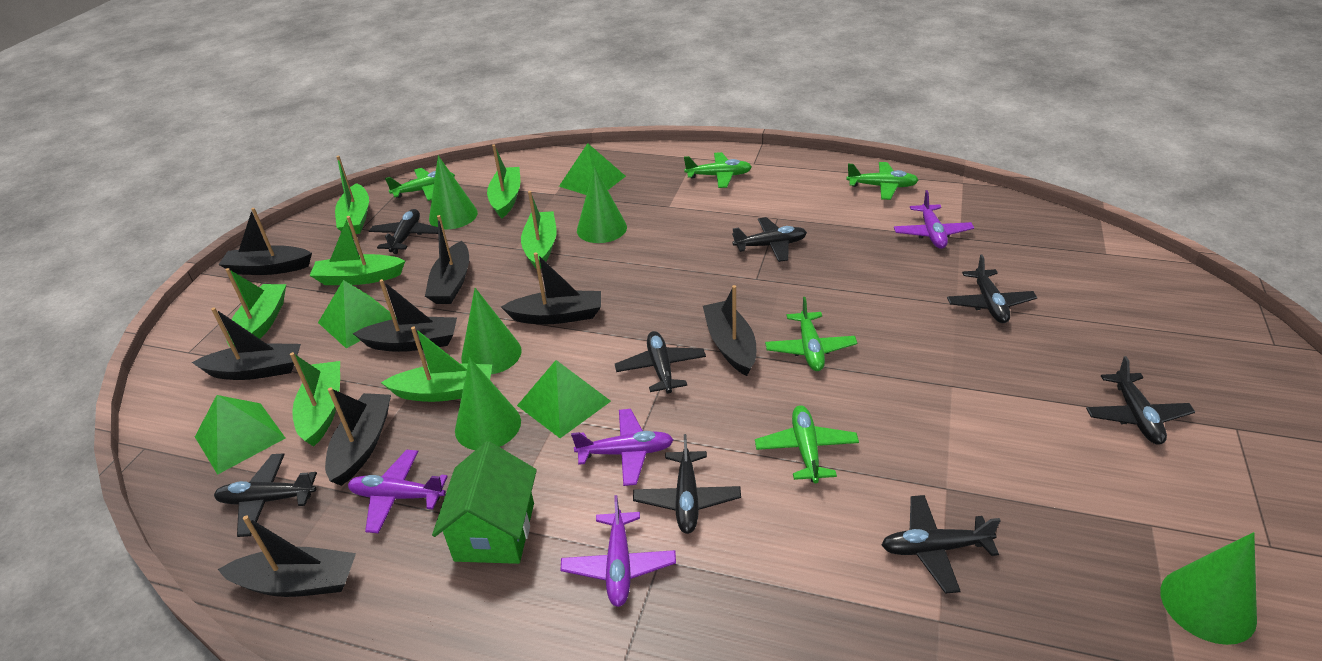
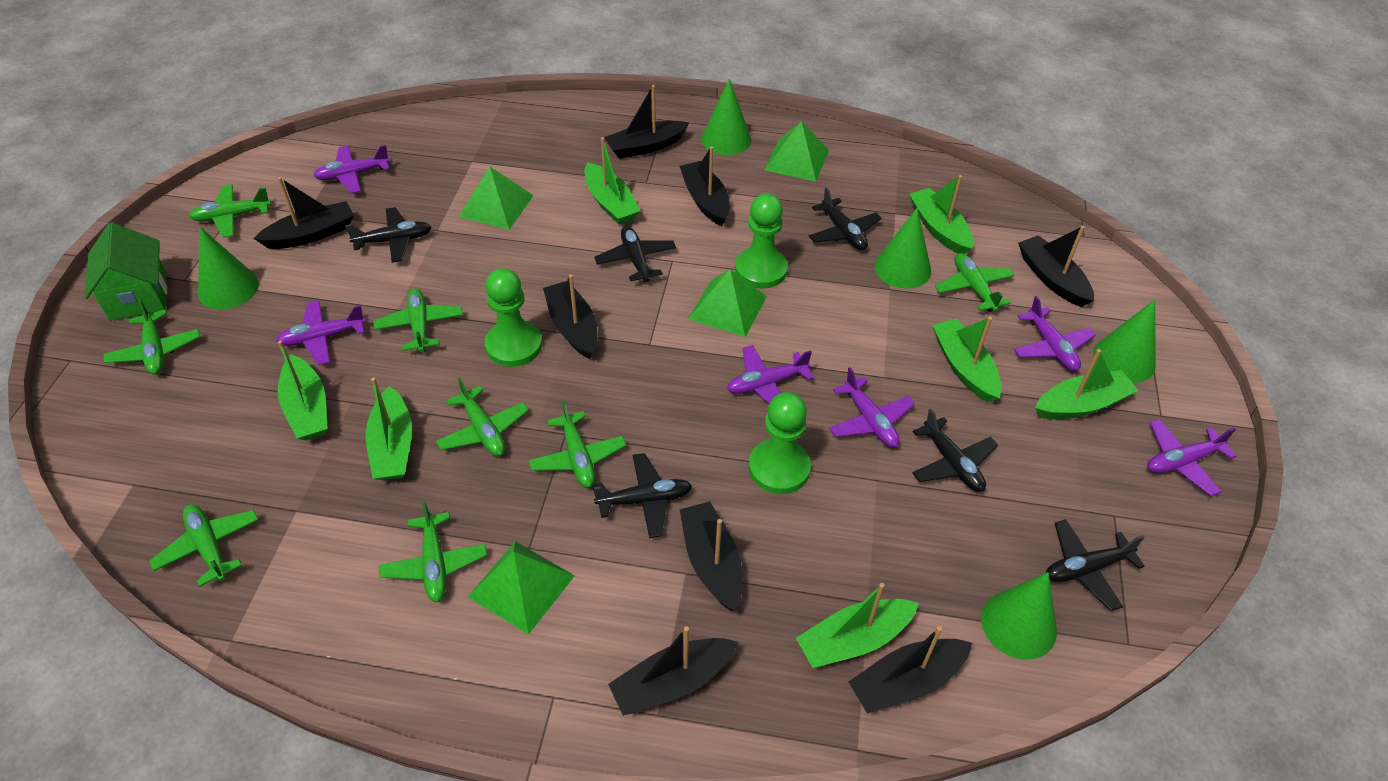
black plane: [214,453,317,537] [369,209,438,254] [615,331,706,394] [633,434,741,534] [732,217,807,262] [882,495,1001,593] [947,254,1037,323] [1086,356,1195,445] = 8 -> [345,207,431,263] [593,453,692,538] [594,226,676,282] [809,187,882,250] [912,408,998,492] [1046,519,1145,611] = 6
green pawn: none = 0 -> [485,268,542,367] [735,193,788,289] [749,392,811,494] = 3
green plane: [385,168,455,201] [684,152,752,188] [755,405,859,483] [765,297,857,371] [846,162,919,200] = 5 -> [103,299,200,375] [149,504,259,587] [189,185,272,238] [373,288,463,352] [379,501,487,602] [436,378,529,456] [529,400,626,488] [935,253,1015,312] = 8
purple plane: [348,450,448,534] [560,495,676,607] [571,409,674,486] [894,190,974,249] = 4 -> [276,300,366,365] [313,145,390,194] [727,345,814,404] [829,367,915,447] [1014,296,1096,371] [1148,419,1236,496] = 6

